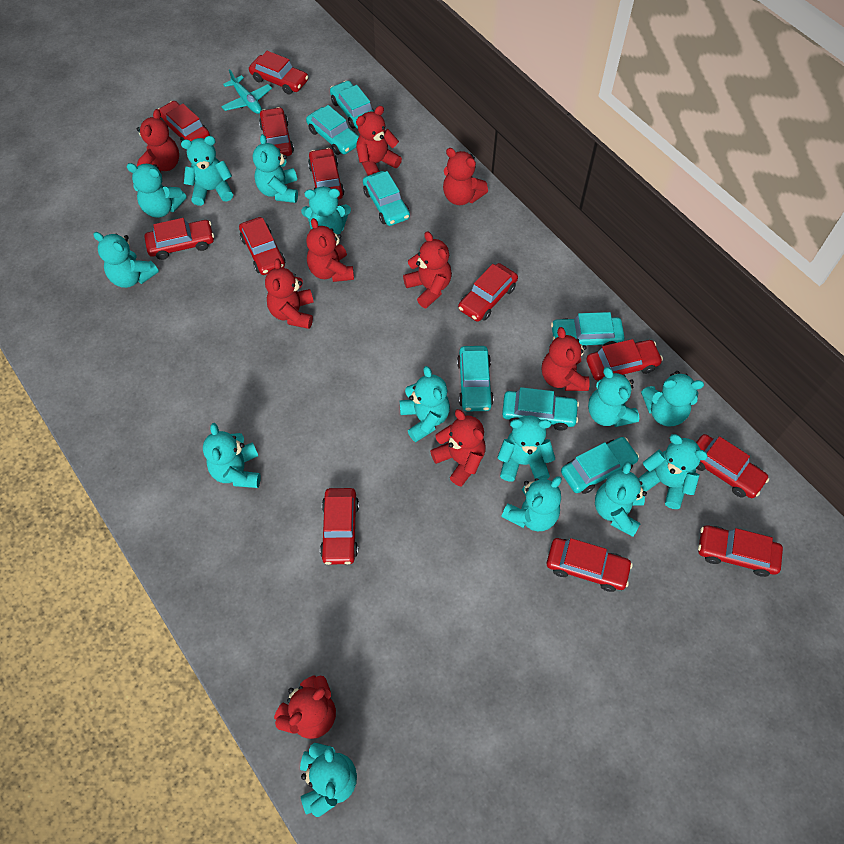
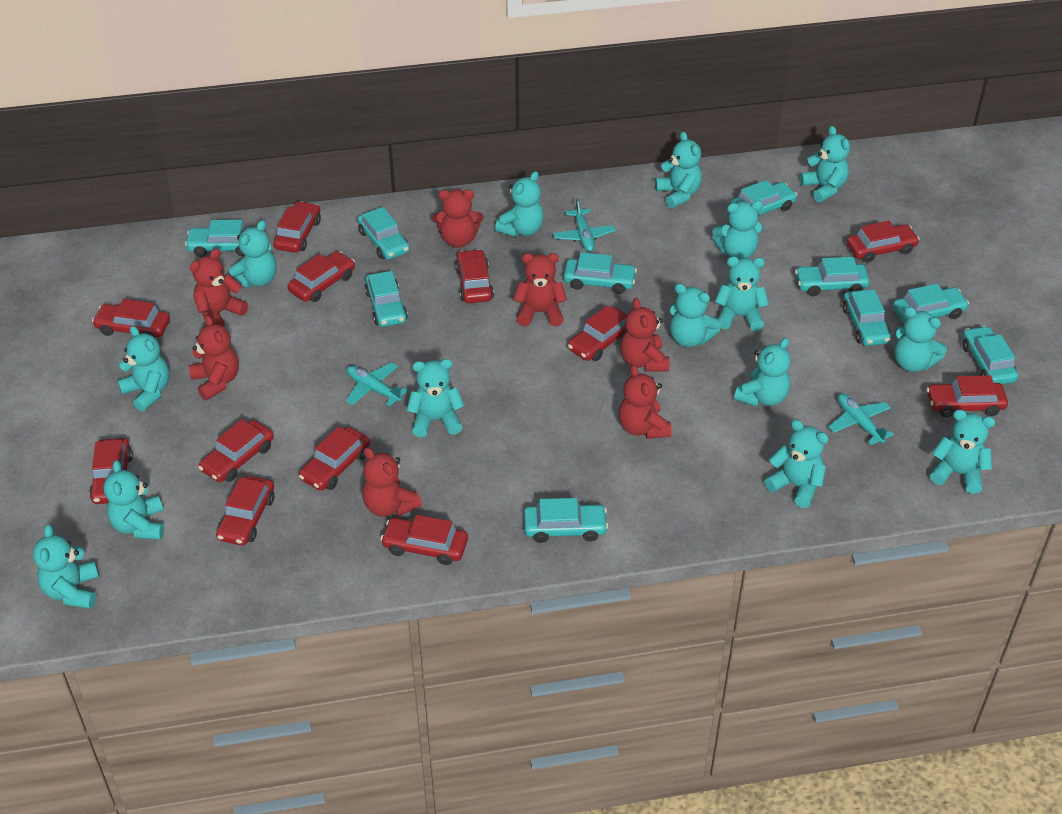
red teddy bear: [137,109,179,172] [265,259,314,329] [274,676,336,739] [306,218,354,282] [356,106,402,176] [403,231,452,308] [430,409,486,487] [443,148,488,205] [542,327,590,391] = 9 -> [189,315,239,400] [190,249,248,327] [362,447,422,517] [432,189,484,248] [513,253,567,326] [619,365,672,439] [620,298,670,372] = 7
turquoise car: [306,105,359,155] [330,81,374,129] [363,171,410,226] [457,346,494,411] [502,387,579,431] [551,312,625,346] [561,437,639,494] = 7 -> [185,220,250,257] [357,207,410,259] [365,271,408,327] [524,498,608,543] [563,252,637,294] [729,180,797,217] [795,257,870,296] [843,289,891,346] [893,284,969,323] [962,326,1018,384] = 10
turquoise plane: [221,69,272,114] = 1 -> [346,362,408,406] [553,199,615,252] [828,394,894,445] = 3
turquoise teddy bear: [93,232,159,288] [126,163,187,218] [181,136,233,206] [203,423,261,488] [253,134,298,203] [300,743,357,817] [301,186,351,235] [400,366,450,442] [497,415,555,481] [501,476,562,532] [588,367,639,427] [595,461,647,537] [639,434,708,509] [641,371,704,427] = 14 -> [33,524,99,609] [103,460,164,540] [117,326,170,412] [228,220,277,288] [407,359,464,437] [495,171,544,237] [655,132,702,208] [670,283,721,347] [712,201,763,259] [715,256,769,331] [734,338,791,407] [764,419,829,508] [800,126,850,203] [894,307,947,372] [930,409,995,494] = 15

